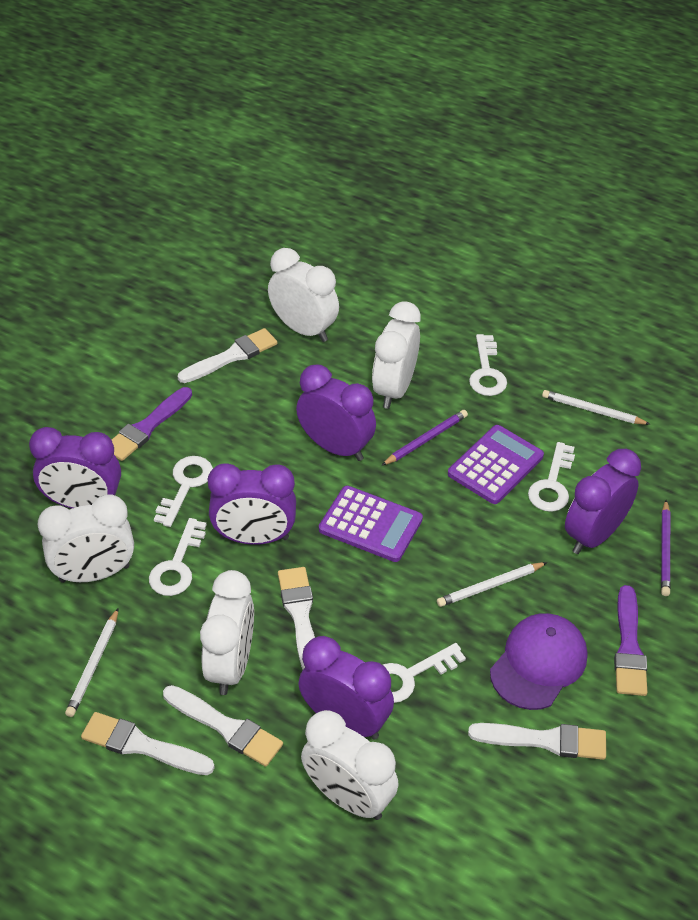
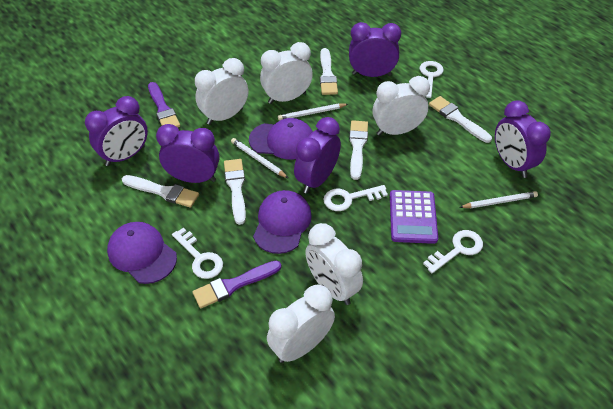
purple calculator: [319,486,423,562] [448,425,544,504] = 2 -> [390,190,438,244] = 1
purple cap: [490,613,587,710] = 1 -> [107,222,177,284] [249,118,313,160] [253,190,312,254] = 3
purple pencil: [381,410,468,466] [661,500,671,596] = 2 -> none = 0
white key: [149,518,207,596] [154,456,213,527] [383,643,466,703] [469,334,507,396] [528,442,575,512] = 5 -> [172,228,223,279] [323,185,388,211] [419,61,444,98] [423,230,483,274] = 4

